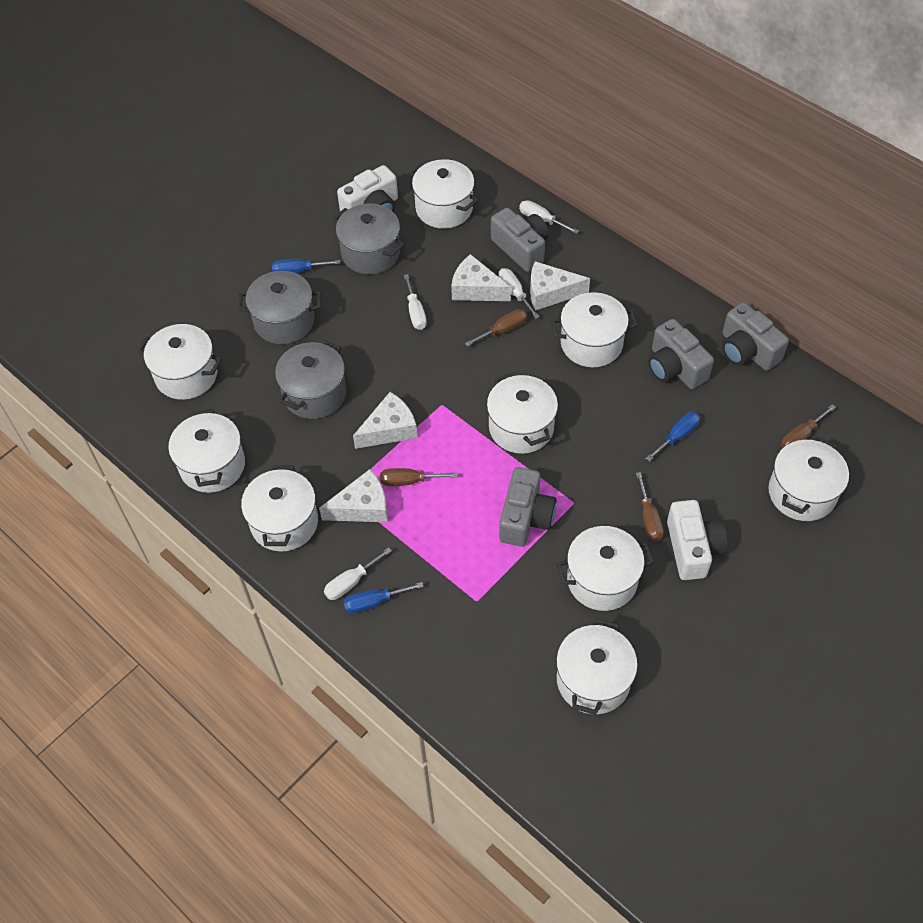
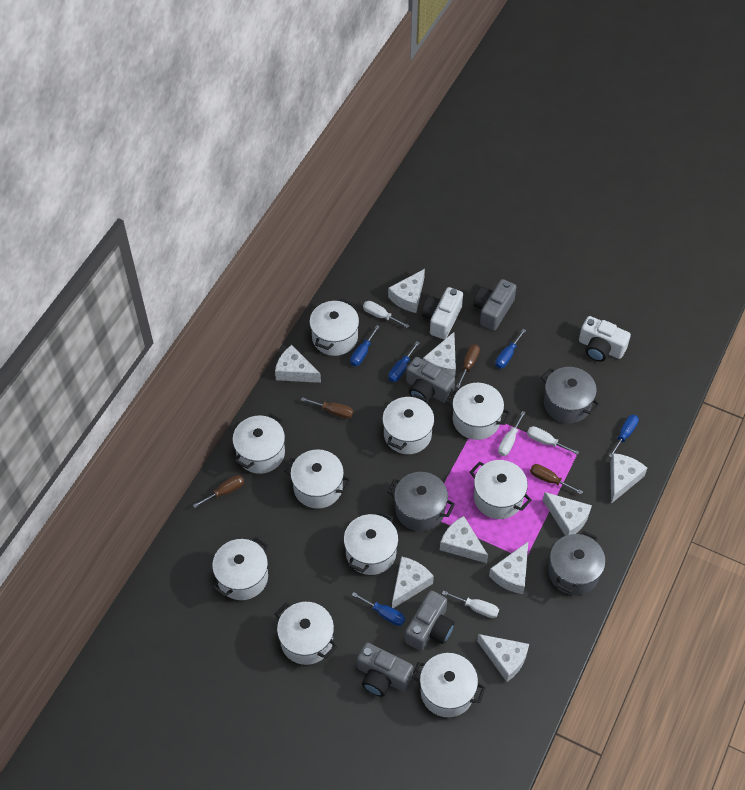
blue screwdriver: [272,259,340,273] [343,582,424,613] [646,412,700,462] = 3 -> [350,325,380,366] [352,592,405,626] [388,341,420,382] [495,329,526,369] [609,415,639,458] = 5
white cheese: [319,469,388,522] [353,392,417,449] [451,254,511,301] [530,261,590,311] = 4 -> [275,345,321,383] [388,269,425,313] [392,556,434,608] [423,332,456,377] [440,516,488,563] [477,634,529,682] [489,542,528,594] [543,492,592,536] [610,453,647,504] = 9
white pot: [137,324,222,400] [168,409,245,493] [241,465,318,552] [409,159,478,229] [487,372,558,454] [551,292,638,367] [556,526,654,611] [556,618,638,715] [768,437,849,521] = 9 -> [212,537,268,600] [232,413,285,474] [275,602,337,665] [284,449,351,509] [309,298,359,356] [344,511,399,575] [382,394,434,454] [412,653,486,717] [446,383,511,440] [470,460,532,519] = 10

